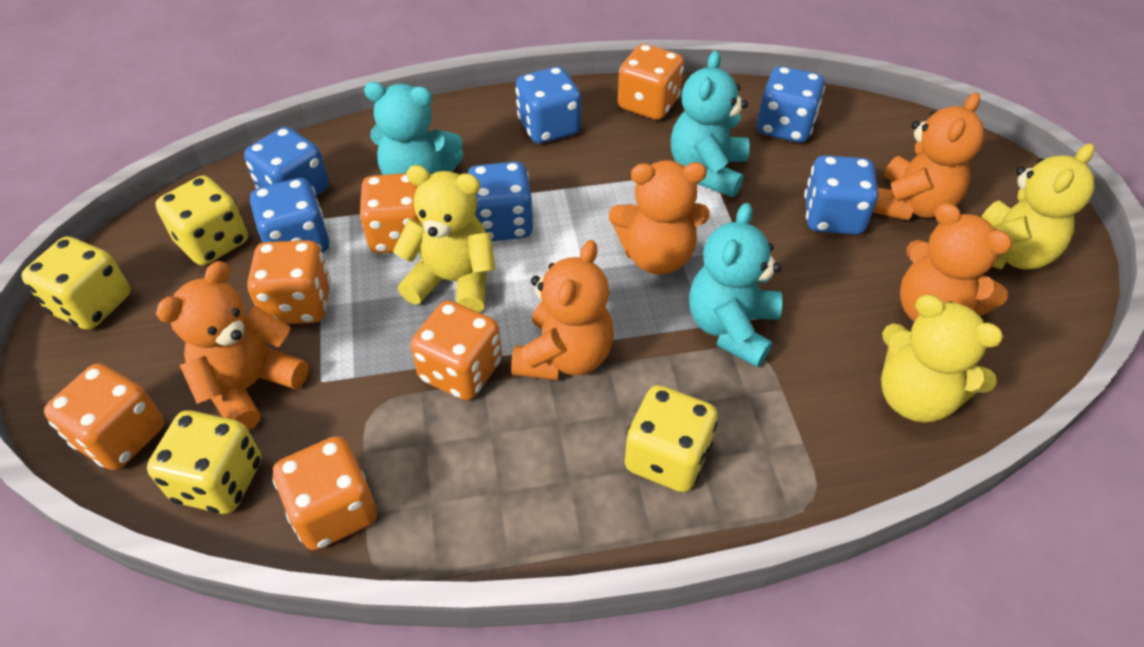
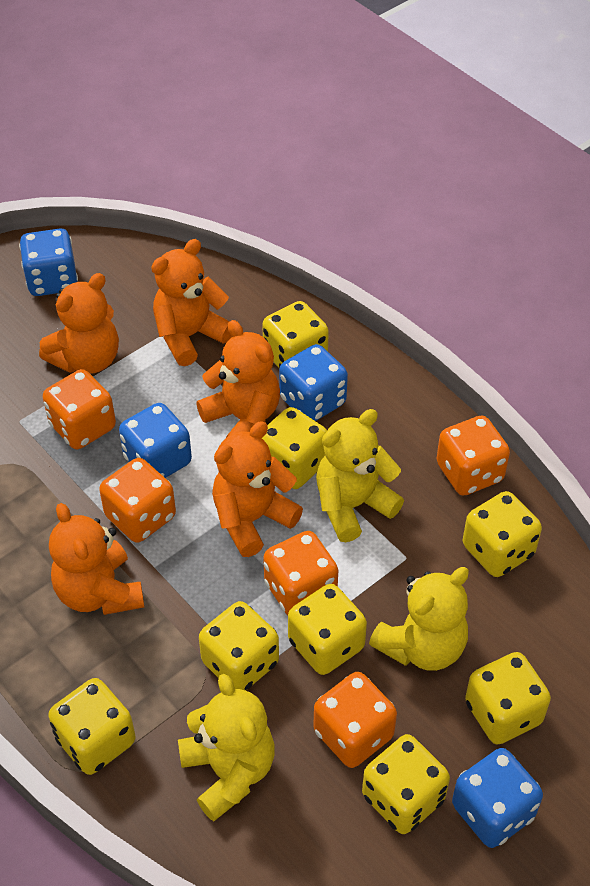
blue dice: [244,127,329,196] [250,178,330,253] [468,161,534,241] [515,67,581,144] [757,66,825,143] [804,155,878,235] = 6 -> [19,228,78,296] [119,403,192,478] [279,344,348,421] [452,748,543,848] = 4
orange dice: [44,363,164,470] [247,240,331,324] [273,436,377,550] [360,173,422,254] [410,300,502,400] [618,44,684,120] = 6 -> [43,369,116,449] [99,458,176,543] [263,531,338,615] [313,672,397,768] [436,415,510,496] = 5
turquoise teddy bear: [364,82,464,175] [671,50,749,197] [689,203,783,367] = 3 -> none = 0
yellow dice: [21,236,130,330] [147,410,261,514] [155,175,248,265] [625,385,718,492] = 4 -> [48,678,135,775] [199,601,279,691] [262,301,329,368] [262,407,327,489] [288,584,367,675] [362,734,450,834] [463,491,542,577] [465,652,551,745] = 8

